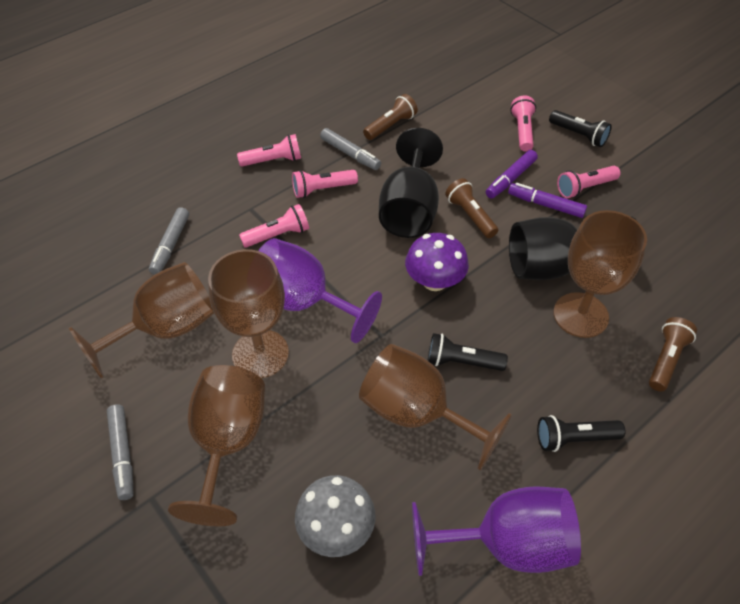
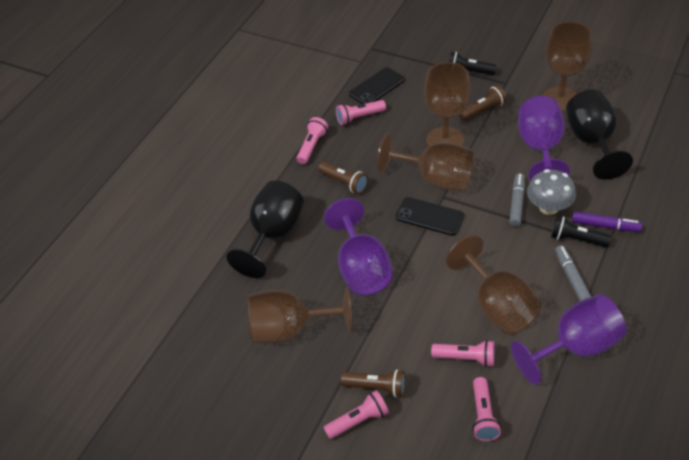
black flashlight: [428,333,508,371] [537,415,625,452] [549,110,612,147] = 3 -> [449,52,496,75] [551,216,611,247] = 2
black phone: none = 0 -> [349,67,405,104] [396,197,464,236] = 2
grey marker: [107,404,134,500] [149,207,189,275] [320,128,381,170] = 3 -> [509,173,525,227] [555,245,591,301] = 2
purple goblet: [258,238,382,343] [412,486,581,576] = 2 -> [324,198,393,295] [511,294,627,385] [518,96,570,181] = 3
purple marker: [486,150,538,198] [508,183,587,218] = 2 -> [572,212,642,232] = 1
purple mushroom: [405,233,469,291] = 1 -> none = 0

